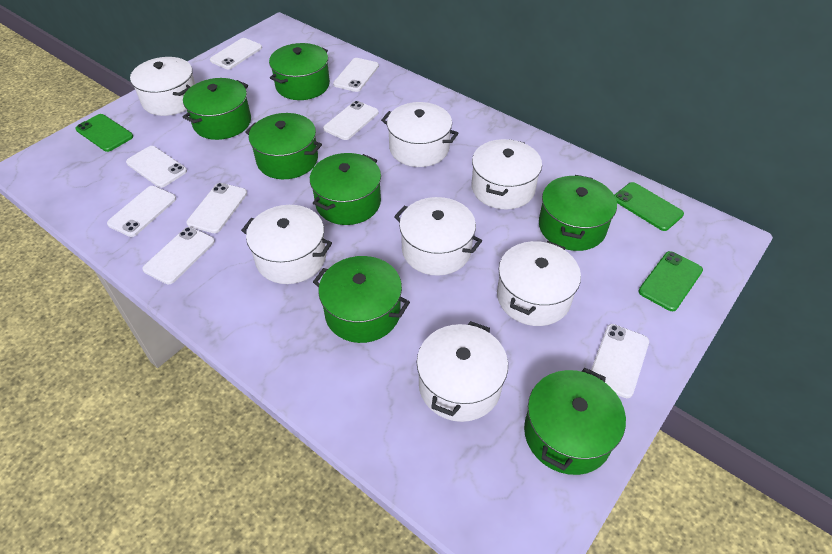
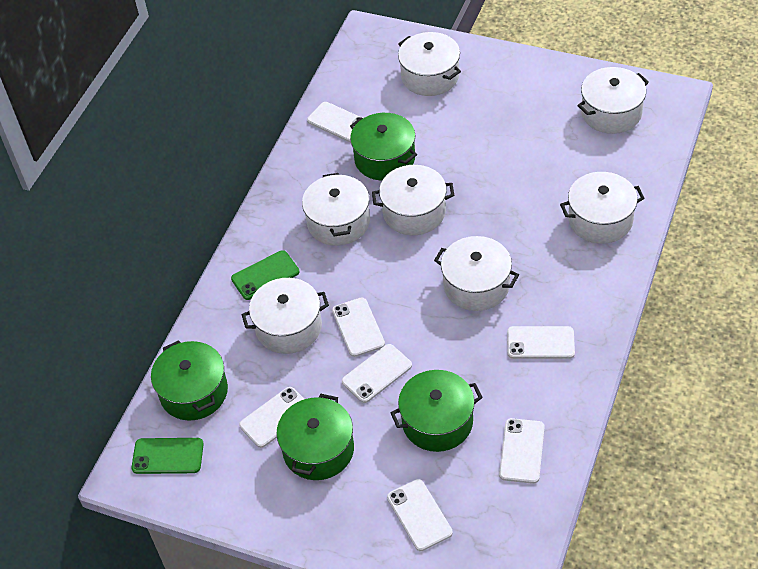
green phone: [76,114,133,152] [614,182,684,231] [638,251,703,311] = 3 -> [131,438,204,474] [231,250,299,300] = 2
green pot: [183,78,251,140] [245,113,322,179] [269,43,330,100] [310,153,381,225] [313,256,410,343] [524,368,626,475] [539,175,617,251] = 7 -> [151,340,228,421] [276,394,354,480] [350,113,417,180] [391,370,483,452] = 4
white phone: [107,186,176,237] [126,146,187,188] [142,227,215,284] [186,183,247,233] [210,38,262,69] [323,101,379,140] [333,58,379,92] [591,324,649,398] = 8 -> [239,387,304,448] [307,102,360,142] [332,298,385,357] [342,344,412,403] [387,479,453,551] [499,418,545,484] [507,326,575,359] = 7

